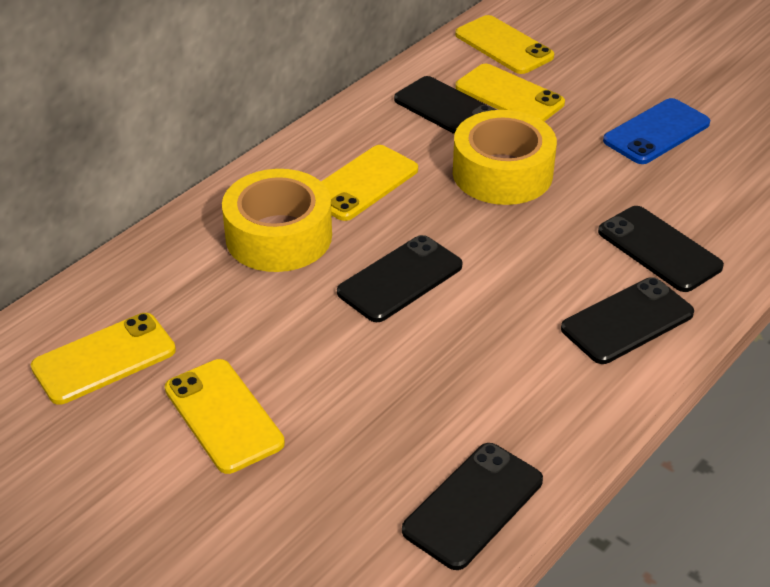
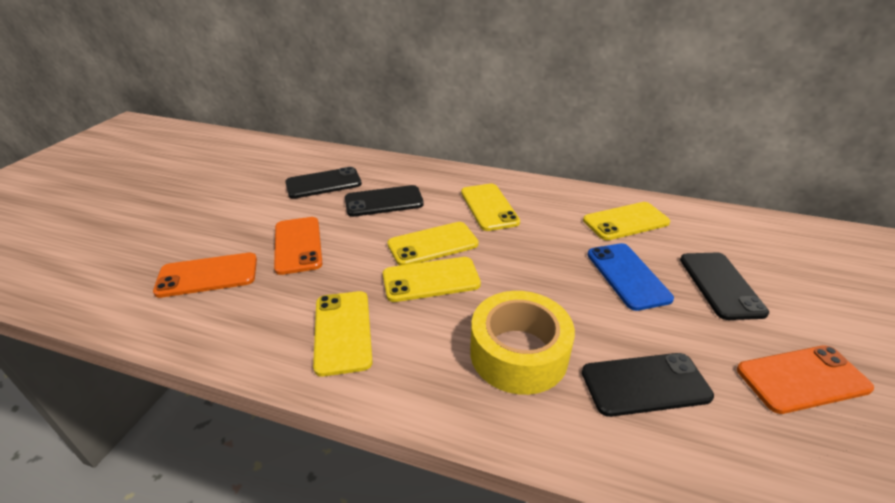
black phone: [337,235,463,322] [394,76,496,134] [402,443,543,570] [561,277,694,364] [598,206,724,292] = 5 -> [285,167,362,199] [345,185,424,217] [582,353,714,417] [680,252,769,320] = 4
orange phone: none = 0 -> [153,253,257,298] [274,217,322,275] [737,346,874,414] = 3
yellow tape: [222,169,332,272] [453,110,557,205] = 2 -> [470,291,575,395] = 1

